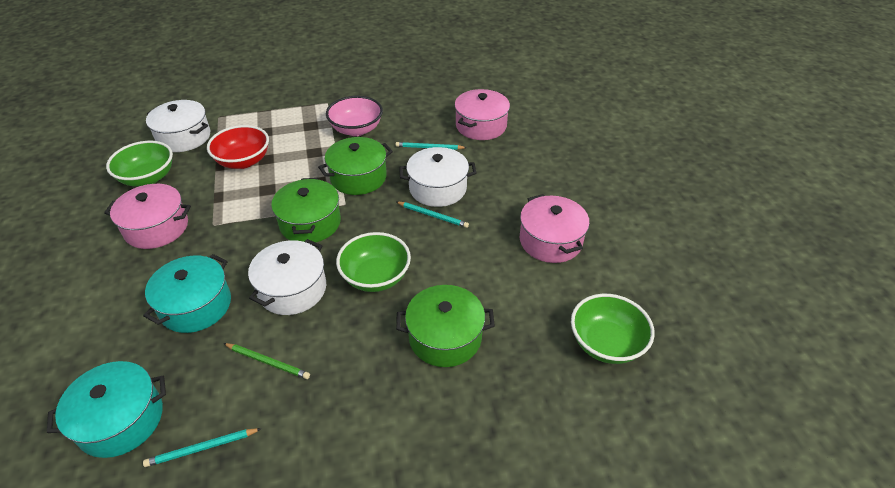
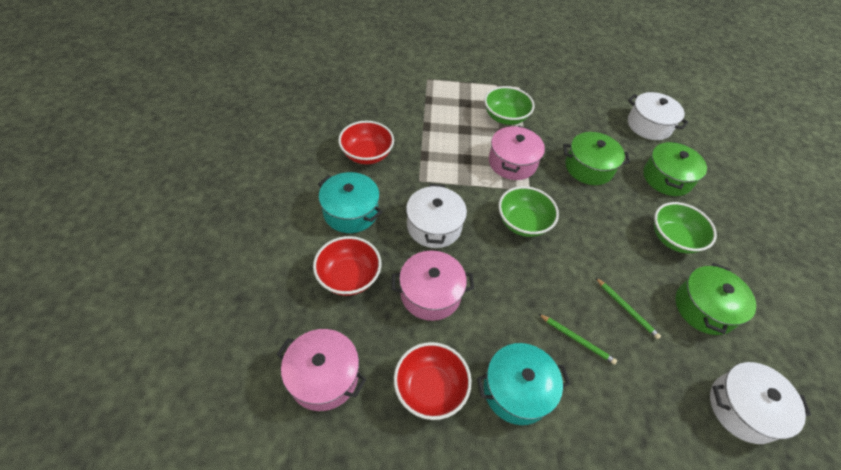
green pencil: [223,343,310,379] = 1 -> [539,314,617,365] [595,277,661,339] = 2
pink bowl: [326,96,383,136] = 1 -> none = 0
red bowl: [207,125,269,169] = 1 -> [313,236,381,296] [338,121,394,164] [394,342,472,420] = 3
turquoise pencil: [143,428,262,467] [395,142,467,150] [396,202,469,228] = 3 -> none = 0

